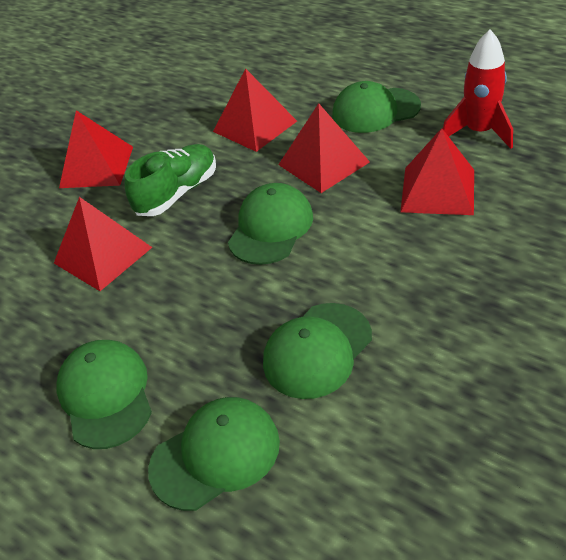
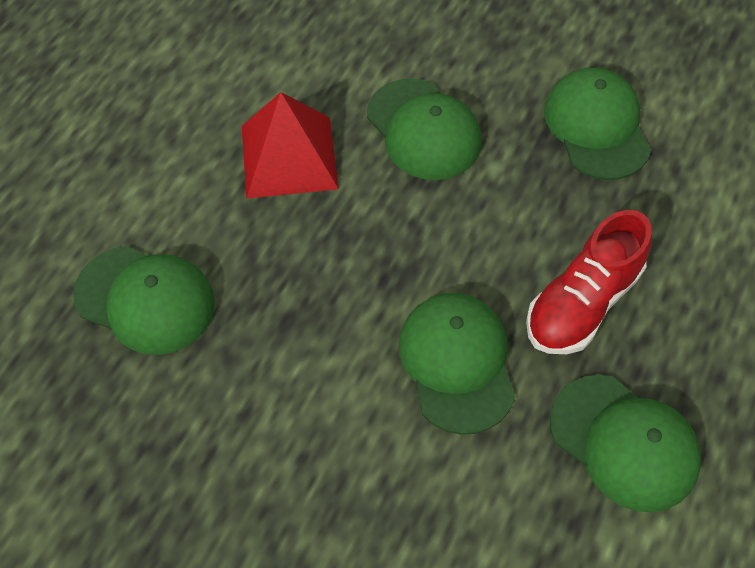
green shoe: [125,144,216,216] = 1 -> none = 0
red pyramid: [54,197,152,291] [59,110,133,188] [213,68,297,152] [278,103,370,193] [400,128,474,215] = 5 -> [242,92,339,199] = 1
red rocket: [443,29,513,149] = 1 -> none = 0
red shoe: none = 0 -> [526,210,652,354] = 1

